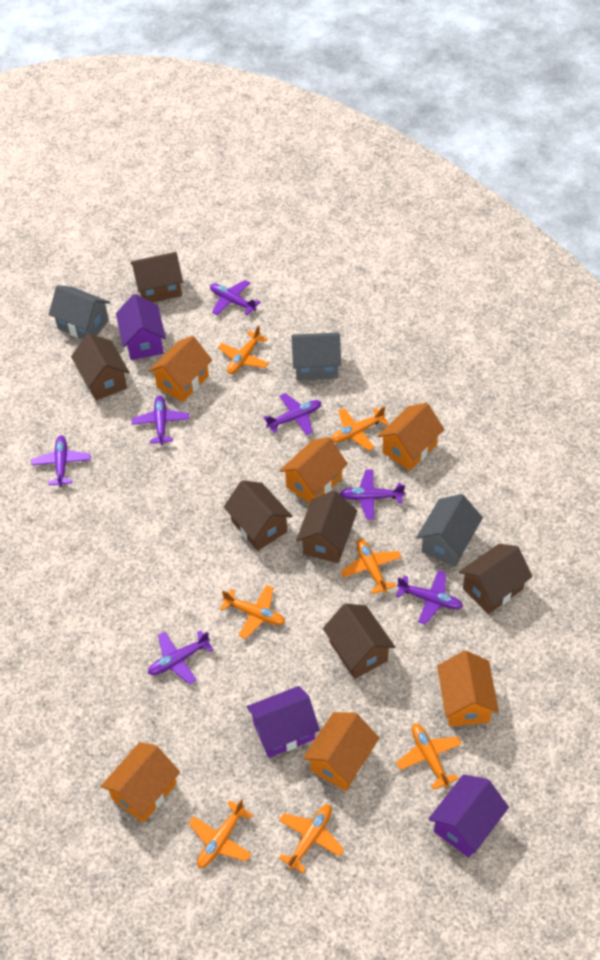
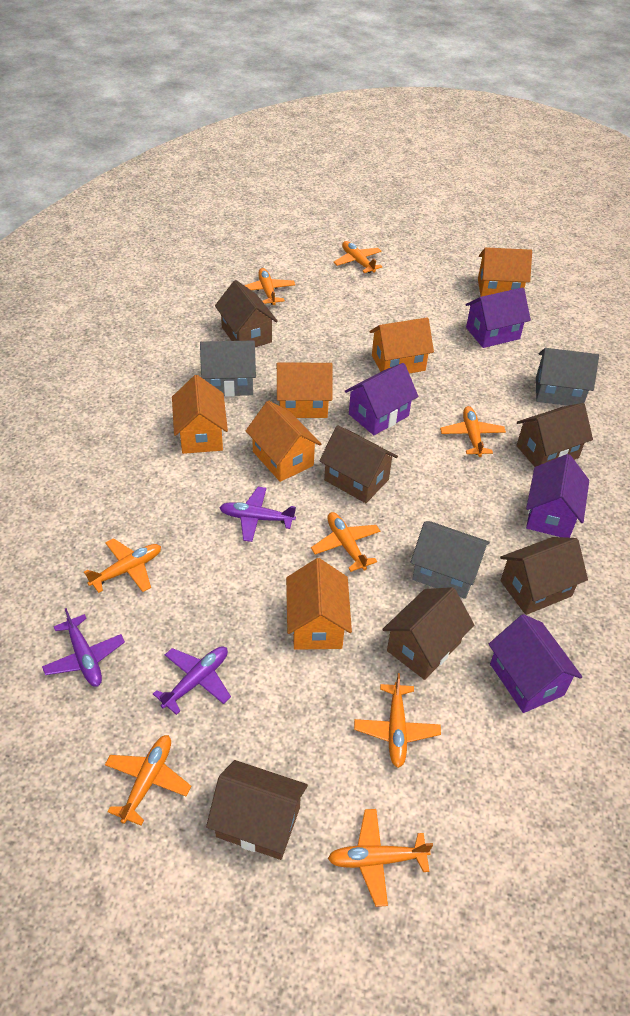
orange plane: [189,799,253,868] [218,325,269,374] [220,585,285,639] [279,805,344,873] [331,406,389,451] [341,539,401,594] [396,723,462,790] = 7 -> [84,538,161,593] [105,735,192,825] [244,268,295,305] [311,512,380,572] [328,809,433,907] [333,241,382,273] [354,673,441,768] [440,406,506,457] = 8
purple house: [116,294,166,360] [247,686,320,758] [429,774,509,858] = 3 -> [345,363,418,435] [465,287,531,348] [489,614,582,713] [526,454,589,538] = 4
purple plane: [31,435,90,487] [132,396,189,445] [148,630,213,685] [210,280,260,315] [263,393,321,436] [340,470,405,520] [396,570,463,625] = 7 -> [42,608,125,687] [153,646,231,715] [219,487,296,542] = 3

